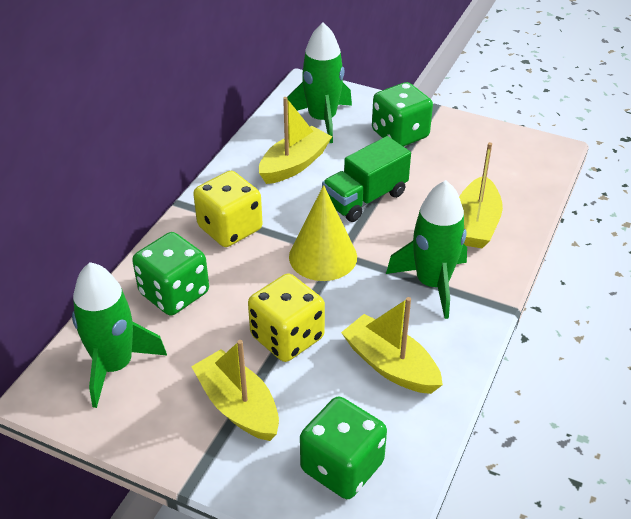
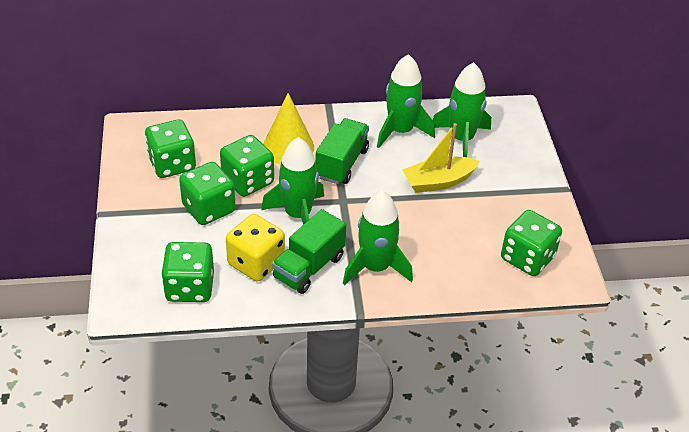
green dice: [132,232,209,316] [300,396,387,499] [372,82,433,147] = 3 -> [145,119,196,178] [161,242,214,302] [179,162,236,225] [220,135,274,197] [501,210,562,276] = 5
green rocket: [72,262,167,408] [287,22,352,143] [386,180,467,319] = 3 -> [261,137,324,225] [343,190,413,285] [377,54,435,148] [433,62,491,157] = 4
green truck: [322,136,411,222] = 1 -> [272,209,347,294] [315,118,369,184] = 2
yellow boat: [191,340,279,441] [259,97,332,184] [341,297,443,394] [459,142,503,248] = 4 -> [403,123,480,193] = 1
yellow dice: [193,171,262,247] [248,273,325,362] = 2 -> [226,214,285,281] = 1

